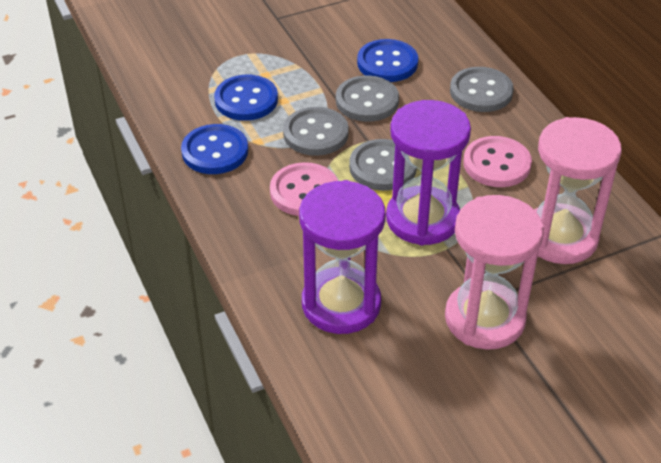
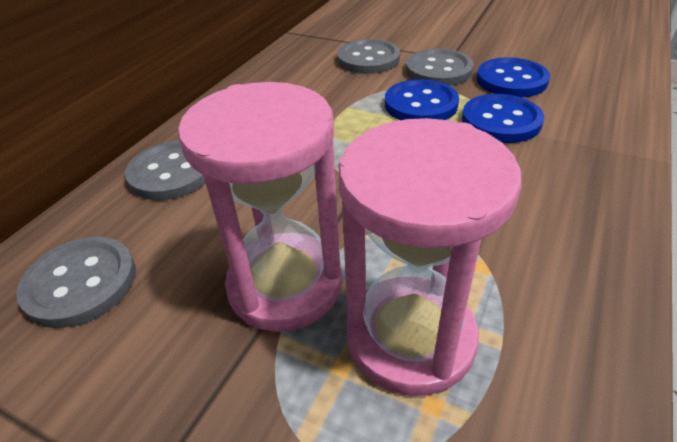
pink button: [270,162,338,216] [463,136,532,187] = 2 -> none = 0
purple hourglass: [299,180,386,334] [386,100,471,245] = 2 -> none = 0

